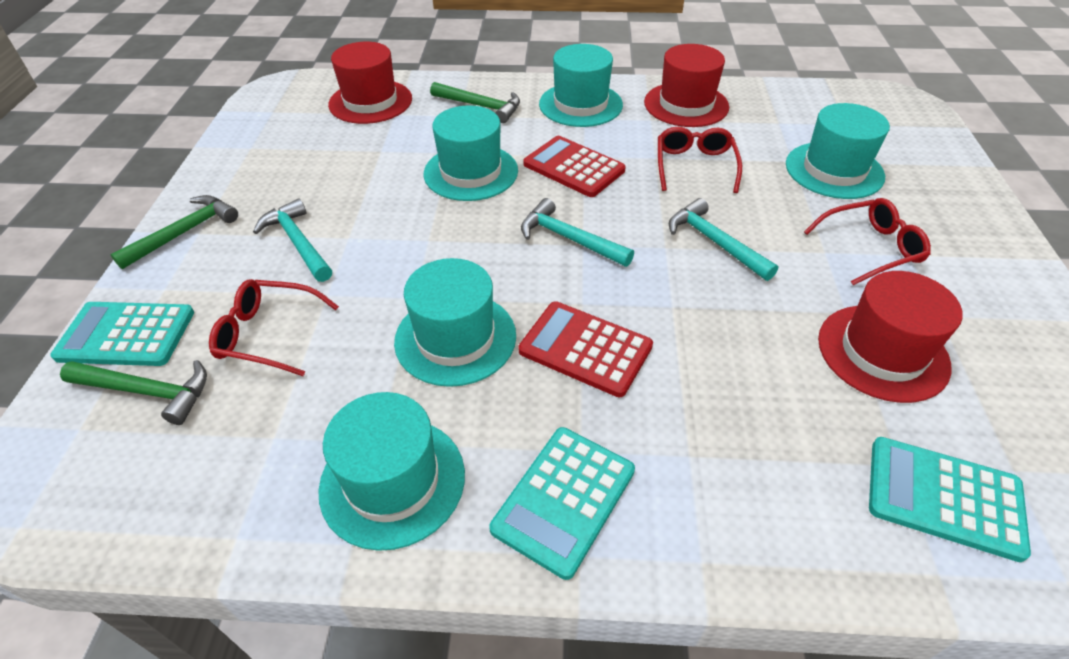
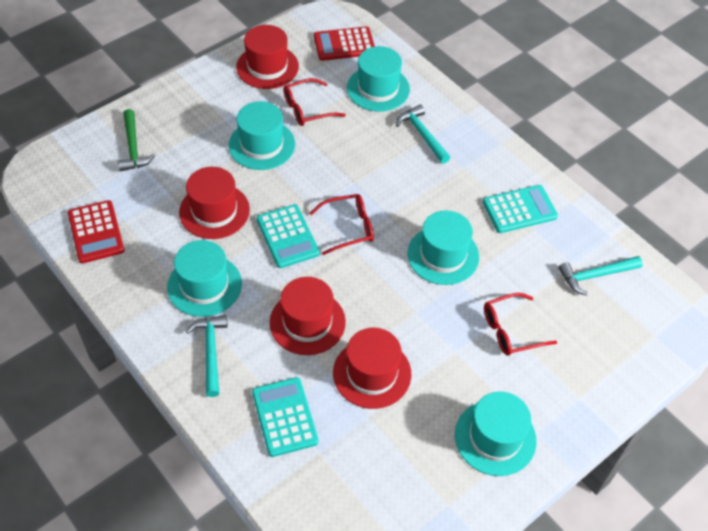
green hammer: [60,360,207,425] [111,195,238,269] [430,82,520,123] = 3 -> [118,109,156,171] = 1
red hat: [328,42,412,124] [644,44,729,127] [818,271,963,403] = 3 -> [179,167,250,239] [236,25,299,89] [270,277,346,355] [333,328,411,409] = 4

